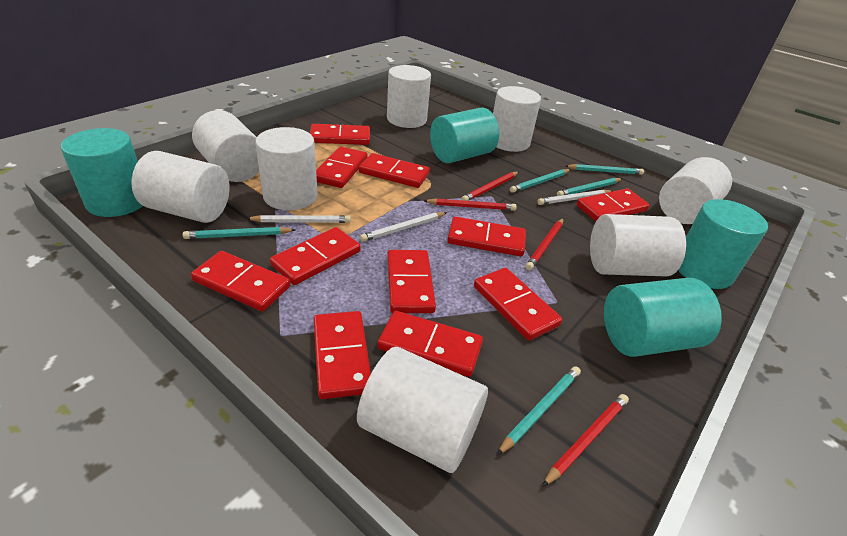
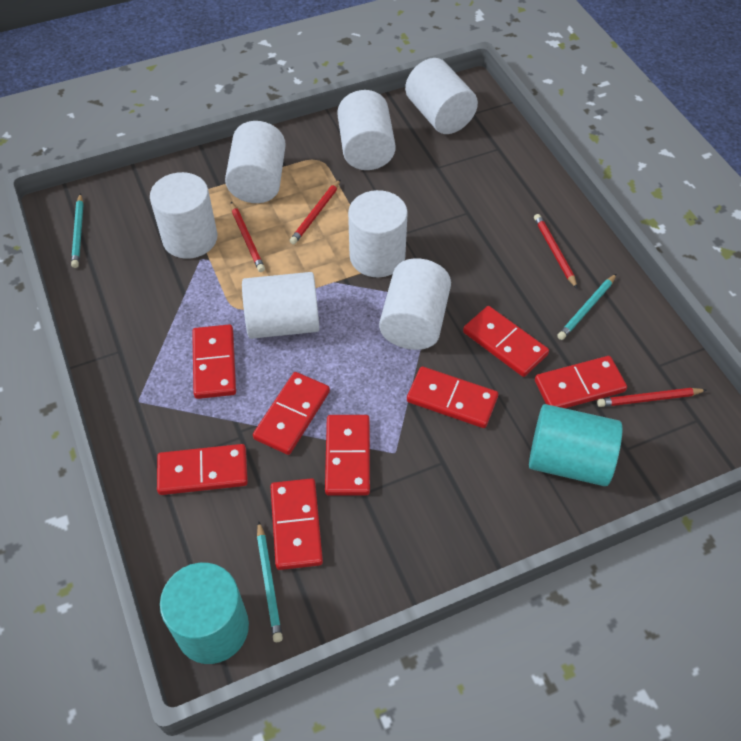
red domino: [191,251,290,311] [270,227,361,285] [310,124,370,145] [314,311,371,399] [316,146,367,188] [359,153,430,188] [377,311,483,377] [387,250,436,313] [447,216,526,256] [474,268,562,341] [577,188,650,222] = 11 -> [157,444,248,495] [192,324,236,399] [253,372,330,455] [270,478,323,570] [325,415,370,496] [407,366,498,428] [463,306,549,377] [535,356,627,408] = 8
turquoise cylinder: [61,128,142,217] [430,107,499,163] [604,278,722,357] [678,199,768,289] = 4 -> [160,563,249,664] [529,404,623,486] = 2
turquoise pencil: [183,227,296,239] [497,366,581,455] [510,169,571,193] [557,178,622,196] [565,164,644,175] = 5 -> [71,193,84,268] [257,521,283,642] [557,274,616,340] = 3
white cylinder: [131,151,230,223] [192,110,259,182] [255,127,318,210] [357,347,488,473] [387,65,431,128] [493,86,541,152] [590,214,686,276] [659,157,732,224] = 8 -> [150,172,217,259] [225,121,286,203] [242,272,319,339] [337,90,396,170] [348,190,408,277] [379,258,451,350] [405,58,478,134] = 7
white pencil: [246,215,351,223] [360,212,447,242] [537,190,612,205] = 3 -> none = 0

